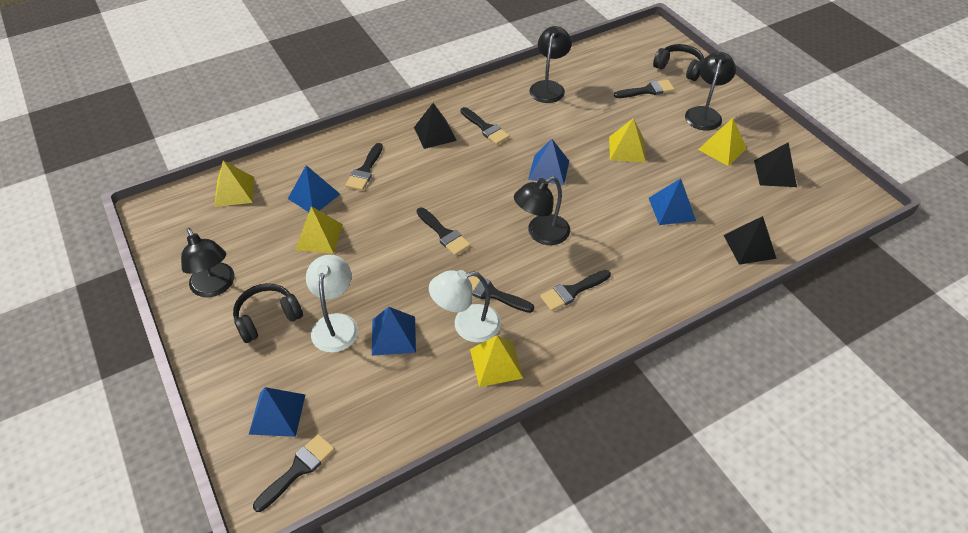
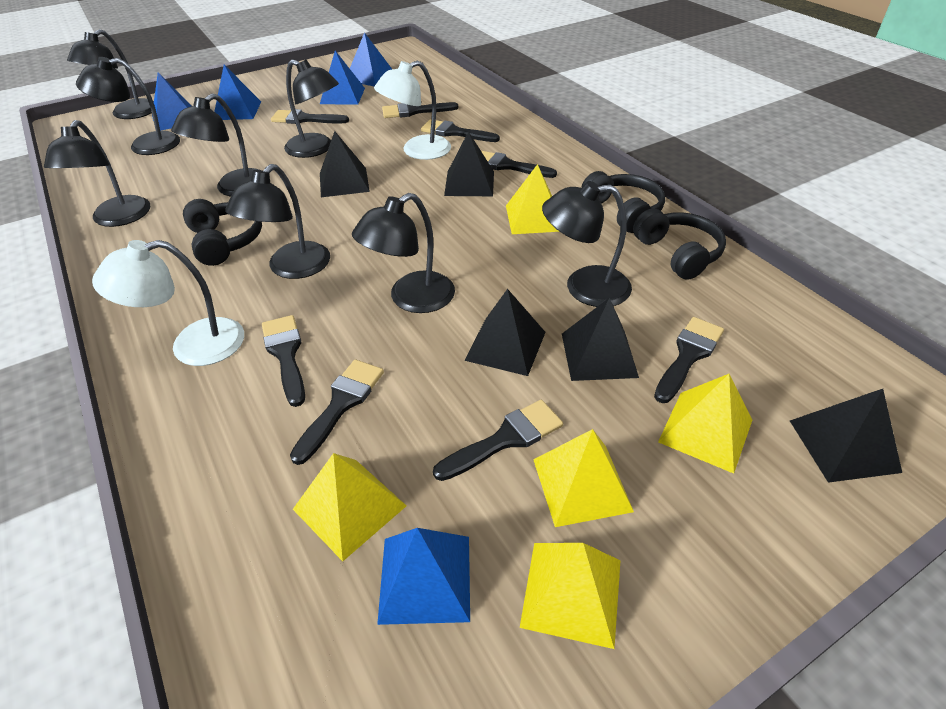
black brush: [253,434,335,512] [345,143,383,191] [417,207,471,256] [461,107,510,145] [468,276,534,313] [540,270,611,311] [614,80,675,98] = 7 -> [262,315,305,407] [271,109,349,124] [290,360,384,465] [382,102,458,118] [421,119,500,142] [433,400,563,481] [481,151,557,178] [654,317,724,403] = 8
black headphones: [233,283,303,343] [653,44,704,81] = 2 -> [183,199,262,266] [581,171,665,233] [633,209,726,280] = 3
black lamp: [181,228,235,297] [514,176,570,245] [530,26,572,103] [685,52,736,131] = 4 -> [44,120,150,227] [67,29,154,119] [76,57,180,155] [171,93,259,196] [225,164,330,279] [284,60,339,158] [352,193,455,313] [542,181,632,307] = 8
black pyramid: [414,103,457,149] [724,216,777,265] [754,142,797,187] = 3 -> [320,131,370,197] [444,131,494,196] [464,289,545,376] [562,298,639,381] [790,389,902,483] = 5

